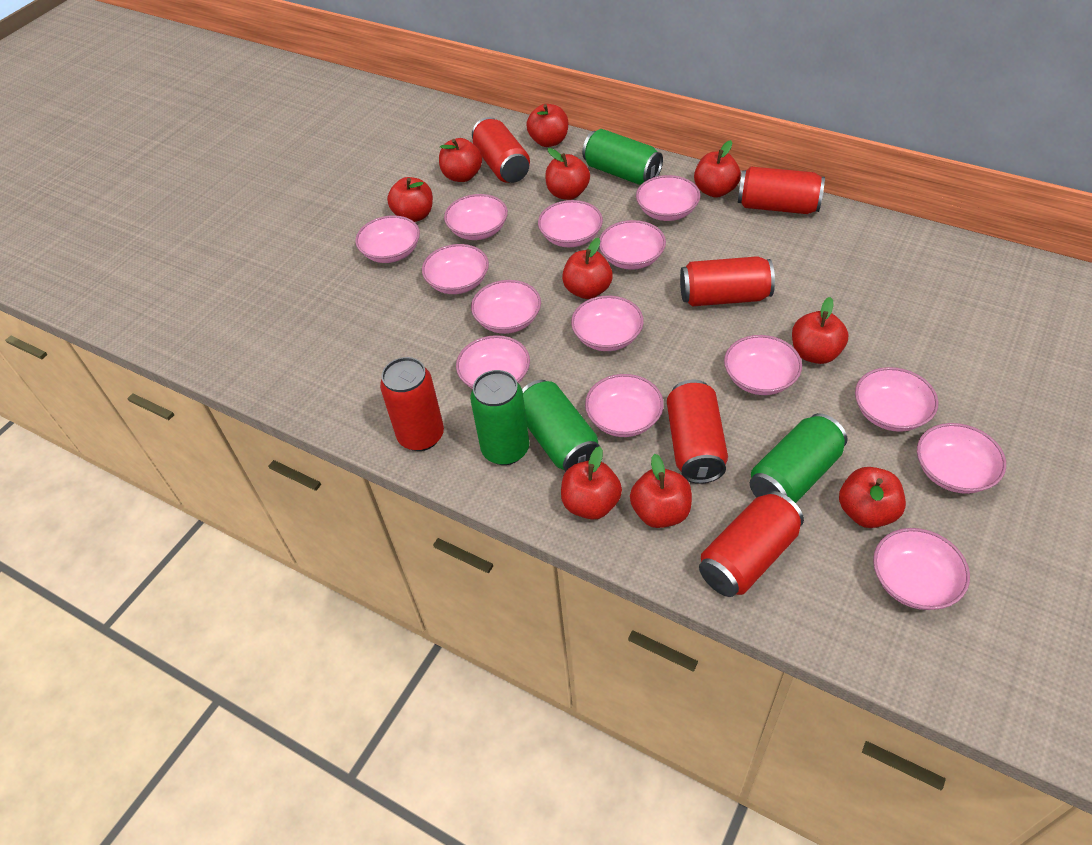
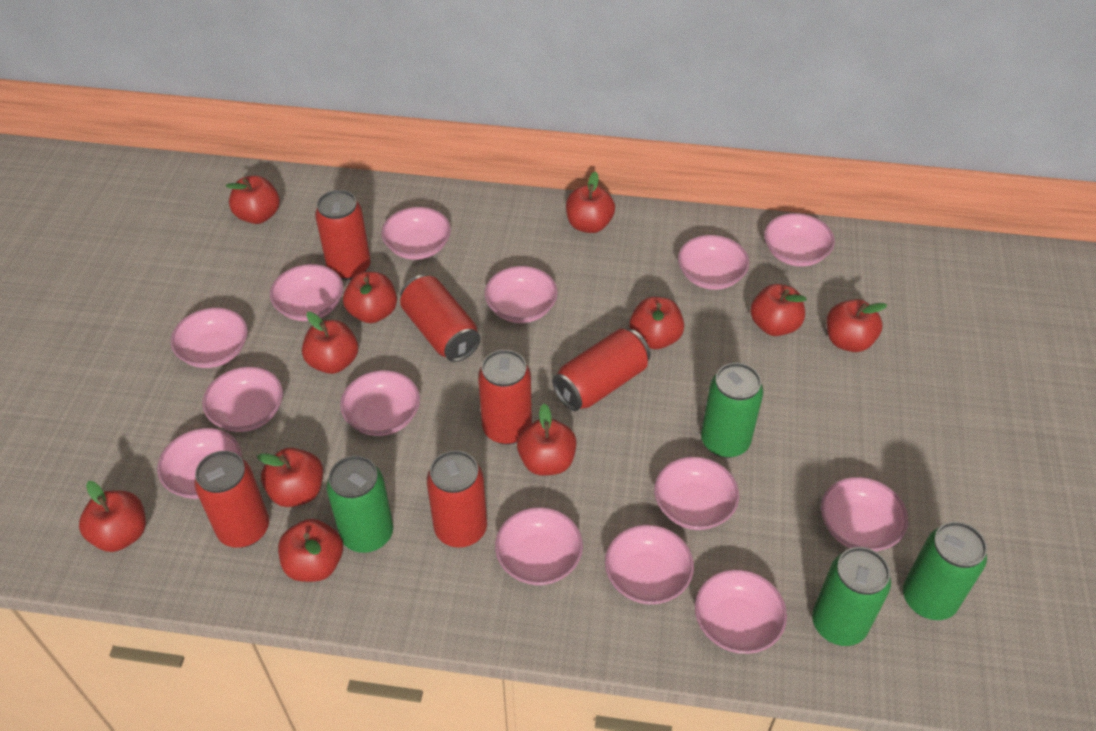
red apple: [387,177,433,222] [439,138,482,182] [526,104,568,147] [545,148,590,200] [561,446,622,520] [562,238,613,299] [630,454,692,528] [694,140,741,198] [792,297,848,364] [839,467,906,528] = 10 -> [79,481,146,552] [226,176,280,224] [257,448,323,507] [278,519,343,582] [302,312,358,374] [343,272,397,323] [517,404,576,476] [566,171,615,233] [630,297,684,349] [750,284,807,336] [826,299,887,352] = 11

